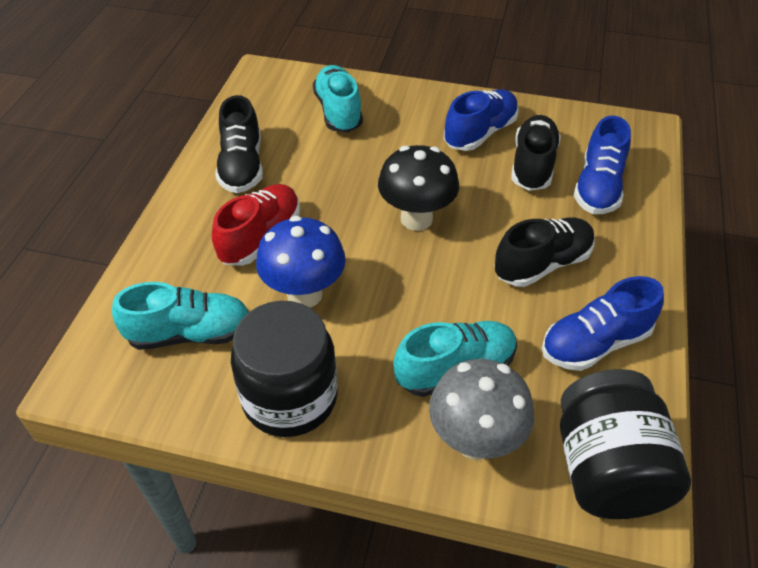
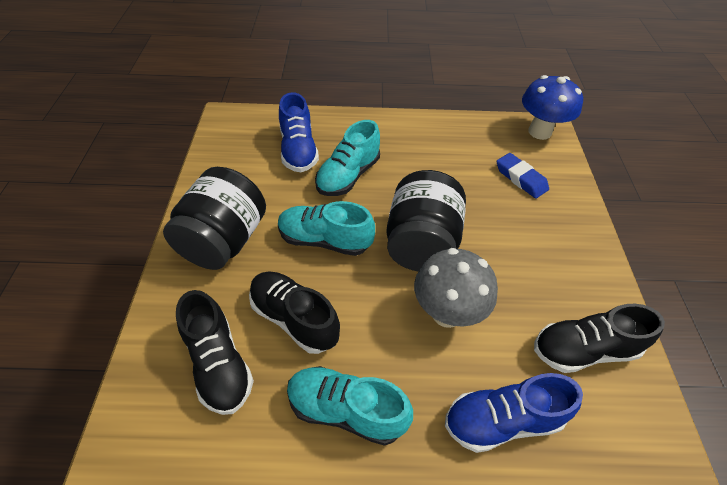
black mushroom: [378,145,459,231] = 1 -> none = 0
blue eraser: none = 0 -> [497,153,549,198] = 1
blue shoe: [444,89,519,151] [542,276,664,371] [573,116,631,214] = 3 -> [279,92,319,172] [445,373,583,453] = 2
red shoe: [212,184,300,266] = 1 -> none = 0

